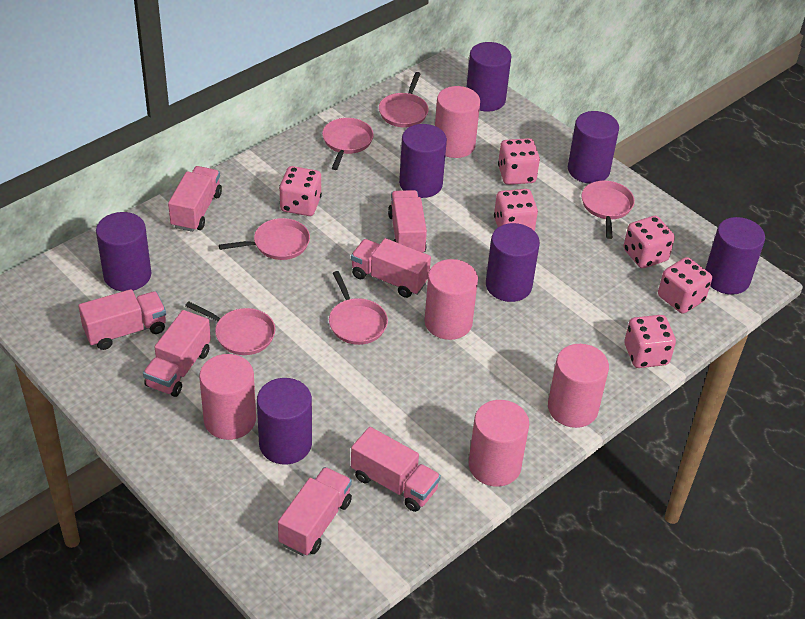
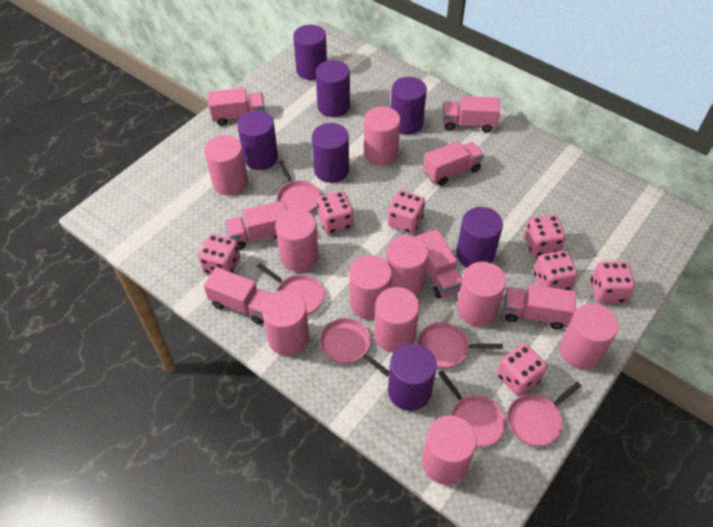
pink cylinder: [199,354,256,440] [424,259,478,340] [435,86,480,158] [469,400,529,487] [548,344,609,428] = 5 -> [204,135,248,195] [262,290,309,356] [275,209,318,272] [349,255,392,320] [364,106,400,166] [374,287,419,353] [386,235,428,296] [422,416,477,485] [457,262,506,327] [559,303,619,370] = 10
pink dice: [279,166,322,216] [494,189,538,231] [498,138,540,185] [624,216,675,268] [624,315,676,368] [658,257,712,314] = 6 -> [198,234,240,274] [317,191,353,234] [387,190,425,234] [497,343,547,396] [525,215,566,257] [534,250,578,290] [591,261,635,303] = 7

